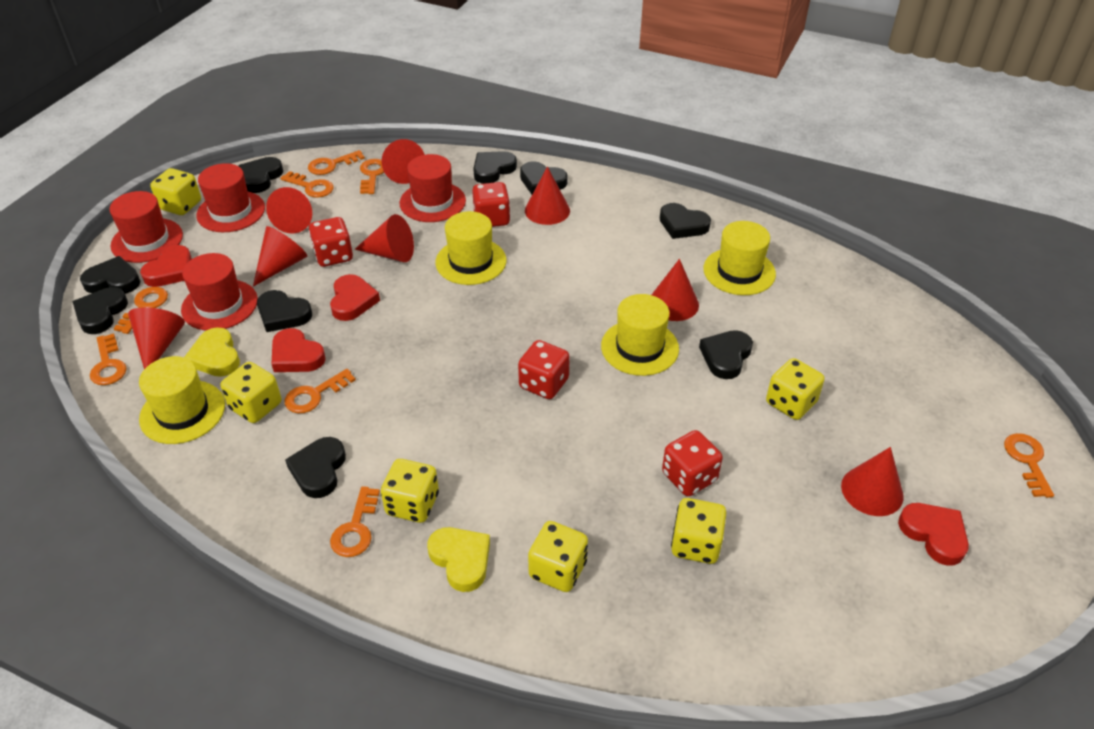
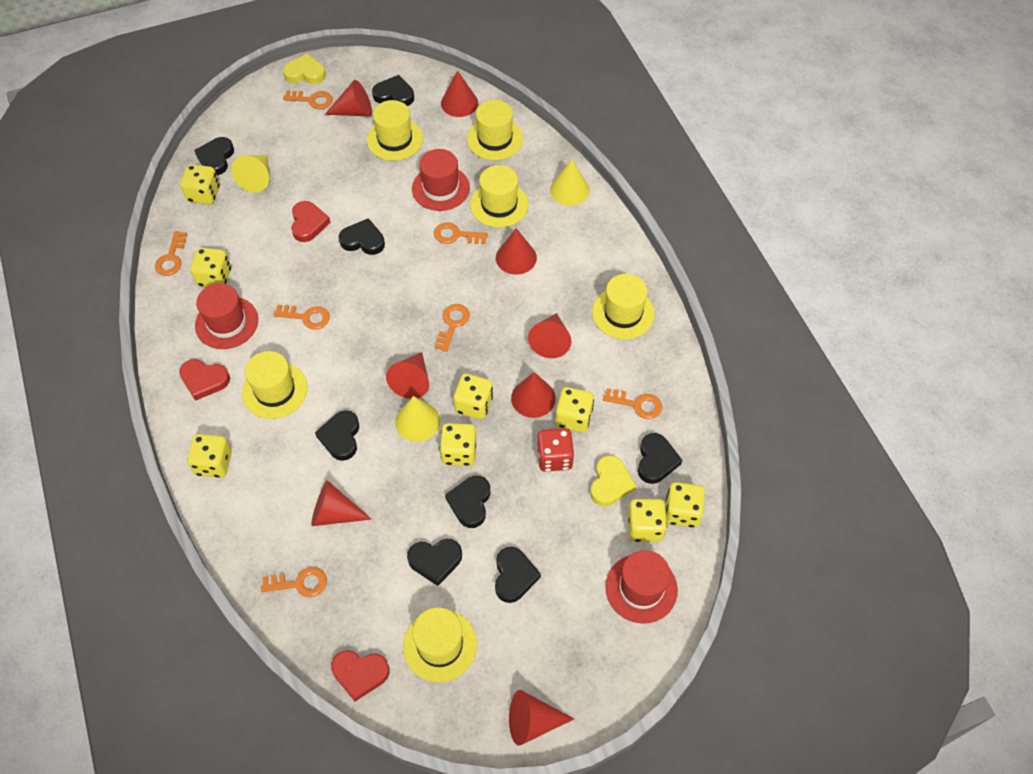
black heart: [72,287,128,334] [80,256,140,294] [238,157,283,193] [257,290,312,332] [285,437,346,498] [473,151,517,184] [520,161,568,194] [660,203,711,239] [699,330,753,379] = 9 -> [194,137,234,175] [315,410,359,461] [339,218,385,255] [372,75,414,106] [407,539,462,586] [445,476,490,528] [495,547,541,603] [638,433,682,484] = 8
orange key: [90,333,127,385] [114,287,168,334] [280,171,334,198] [284,369,356,413] [308,150,365,175] [330,486,380,557] [360,159,384,194] [1004,433,1054,498] = 8 -> [155,231,187,276] [261,567,327,597] [273,305,330,330] [283,90,333,109] [434,222,488,244] [435,304,470,352] [603,388,662,419] = 7
red dice: [309,217,353,267] [472,182,510,227] [518,340,570,399] [662,430,723,496] = 4 -> [537,428,574,472] = 1
red hat: [109,191,183,263] [181,253,258,331] [196,163,265,232] [400,154,466,222] = 4 -> [195,283,258,349] [412,149,470,211] [605,550,678,624] = 3
red heart: [140,245,192,287] [272,328,326,372] [330,274,380,321] [898,503,969,566] = 4 -> [179,359,230,401] [291,201,330,242] [331,650,389,701] = 3
yellow cone: none = 0 -> [231,155,269,192] [395,396,440,442] [550,159,590,206] = 3
yellow dice: [150,168,201,215] [221,362,281,423] [381,459,439,523] [528,521,588,592] [671,498,727,564] [766,358,825,420] = 6 -> [180,164,220,205] [187,434,232,478] [190,248,231,287] [440,423,477,466] [453,374,493,419] [555,387,594,432] [628,499,667,542] [666,482,705,528] = 8
yellow hat: [139,356,225,444] [435,211,506,285] [601,294,679,376] [703,221,776,295] = 4 -> [242,351,308,419] [367,100,423,161] [403,607,477,683] [467,100,523,160] [470,165,529,228] [592,274,655,339] = 6

